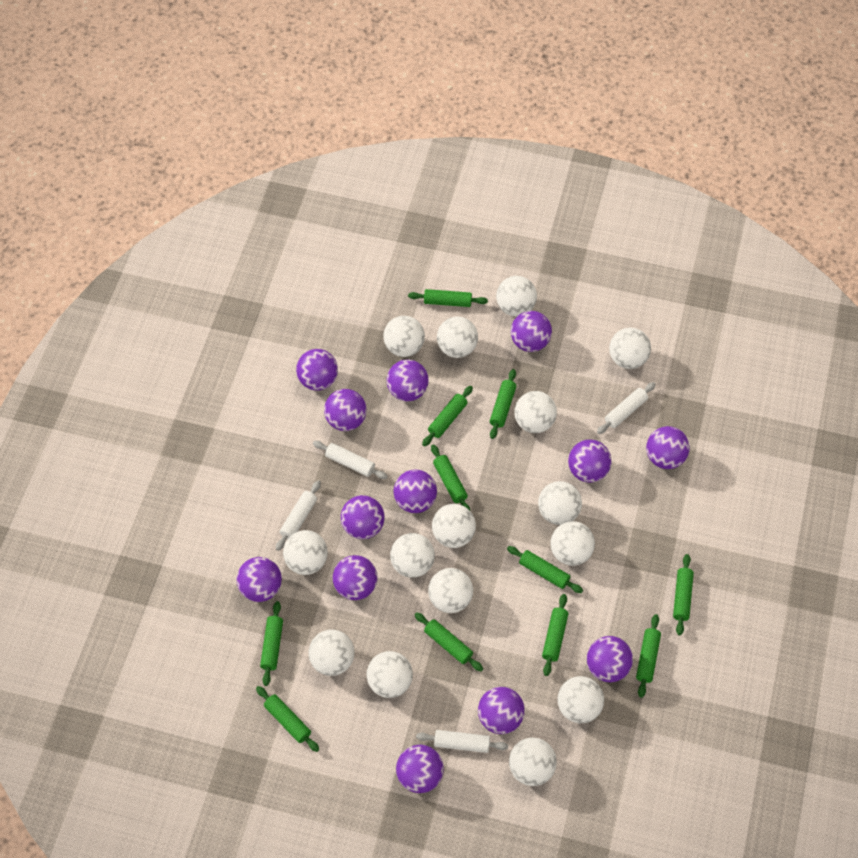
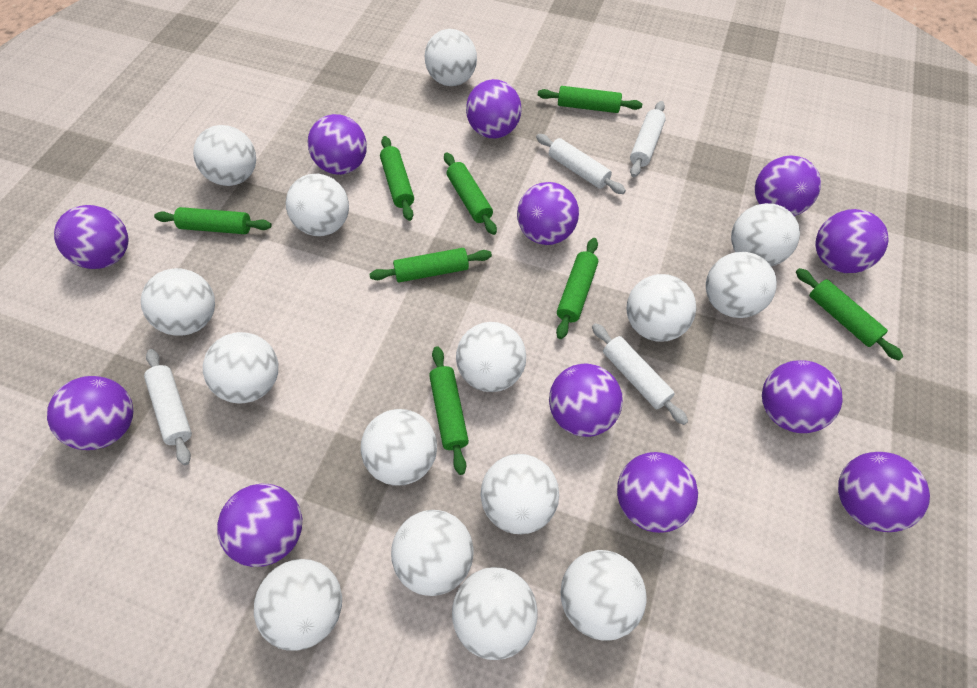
green rolling pin: [256,686,319,752] [260,601,283,686] [408,289,488,307] [415,612,483,671] [422,386,473,446] [431,444,470,510] [490,369,516,439] [507,546,583,593] [542,594,568,676] [636,614,661,698] [673,554,694,635] = 11 -> [154,207,272,234] [369,248,492,282] [380,136,414,221] [429,346,469,475] [444,152,497,235] [538,86,642,113] [556,238,598,339] [796,268,903,360] = 8
purple ball: [237,557,282,602] [296,349,338,390] [324,389,367,431] [332,555,378,600] [341,495,384,539] [387,359,429,401] [393,470,437,513] [396,745,444,793] [478,687,525,734] [511,311,552,352] [568,439,612,483] [587,636,633,682] [646,426,690,469] = 13 -> [47,376,133,450] [54,205,128,269] [217,483,302,567] [308,114,367,175] [466,79,522,139] [517,182,579,245] [549,363,623,437] [617,452,698,533] [755,155,821,216] [762,360,843,433] [816,209,888,273] [838,452,930,532] = 12

